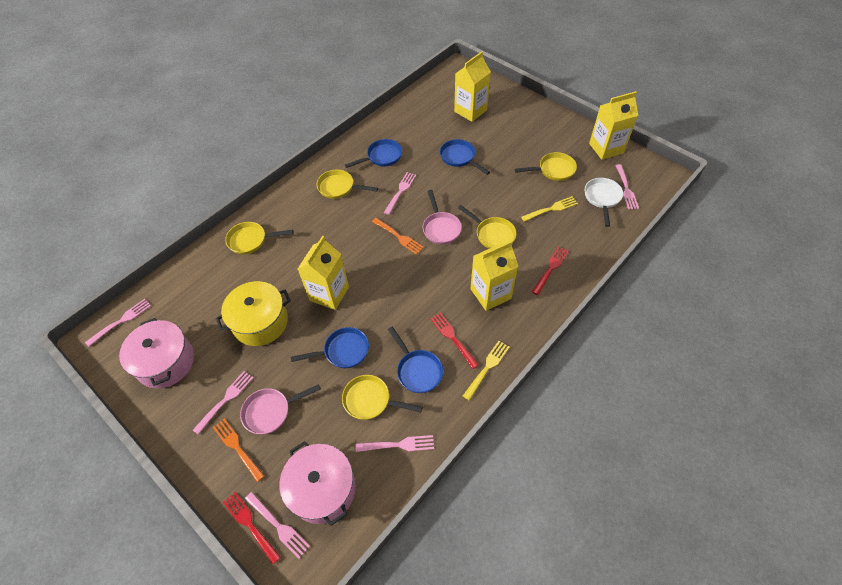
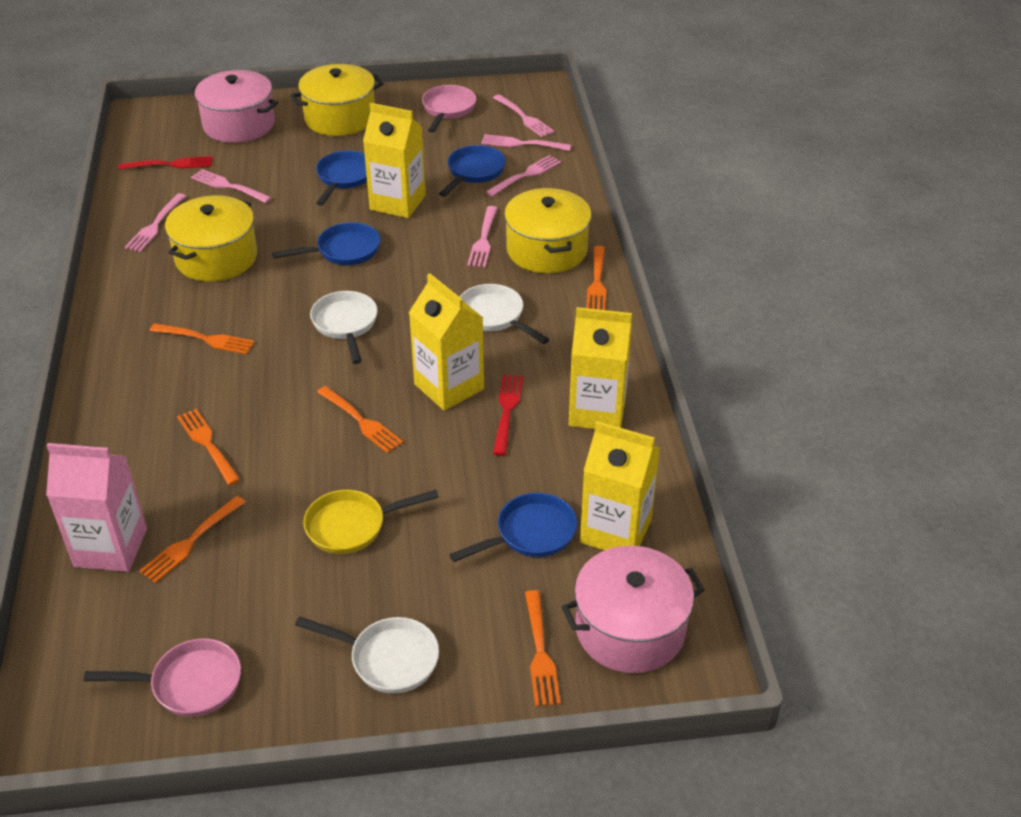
orange fork: [213,419,264,482] [372,218,424,255] = 2 -> [139,496,246,583] [150,323,255,354] [177,409,241,485] [317,386,403,453] [525,590,561,706] [586,246,606,310] = 6
pink carton: none = 0 -> [46,443,147,572] = 1
red fork: [223,492,281,564] [430,312,479,369] [532,246,569,295] = 3 -> [118,156,212,170] [493,375,523,456] = 2
white pan: [585,178,623,227] = 1 -> [295,616,439,694] [310,291,378,364] [460,284,549,344] = 3
yellow fork: [463,341,510,400] [521,196,578,222] = 2 -> none = 0
yellow pan: [225,222,293,255] [317,170,378,199] [342,375,423,420] [458,205,517,249] [515,152,577,181] = 5 -> [303,490,439,554] = 1
yellow pot: [216,281,291,346] = 1 -> [165,196,257,282] [290,64,383,136] [504,188,592,273] = 3

